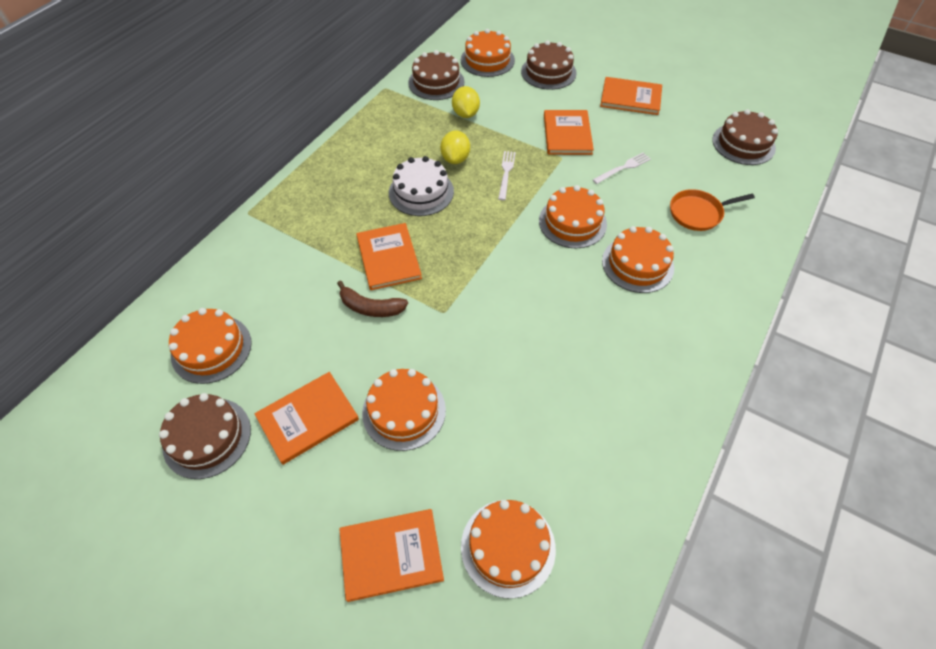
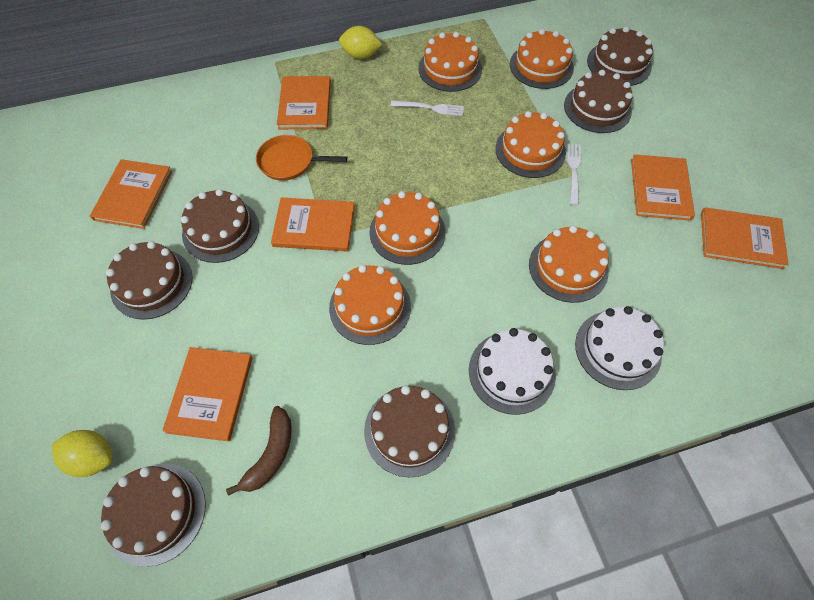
brown cake: [159,393,251,479] [408,50,464,100] [521,40,577,90] [712,109,778,165] = 4 -> [101,463,206,567] [106,241,193,320] [181,189,259,263] [364,385,455,478] [564,70,633,133] [587,27,653,86] = 6
orange book: [254,372,359,465] [339,509,444,602] [356,223,422,290] [544,110,594,155] [600,77,662,115] = 5 -> [90,159,172,229] [162,347,252,441] [271,197,355,251] [277,76,331,129] [631,154,695,221] [701,207,789,269] = 6
white cake: [389,156,454,216] = 1 -> [469,328,556,415] [575,306,664,390] = 2

